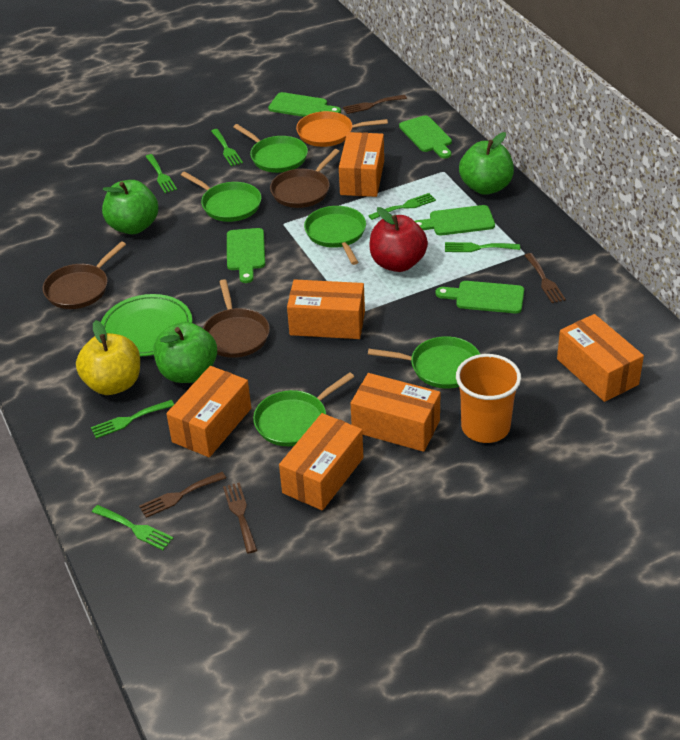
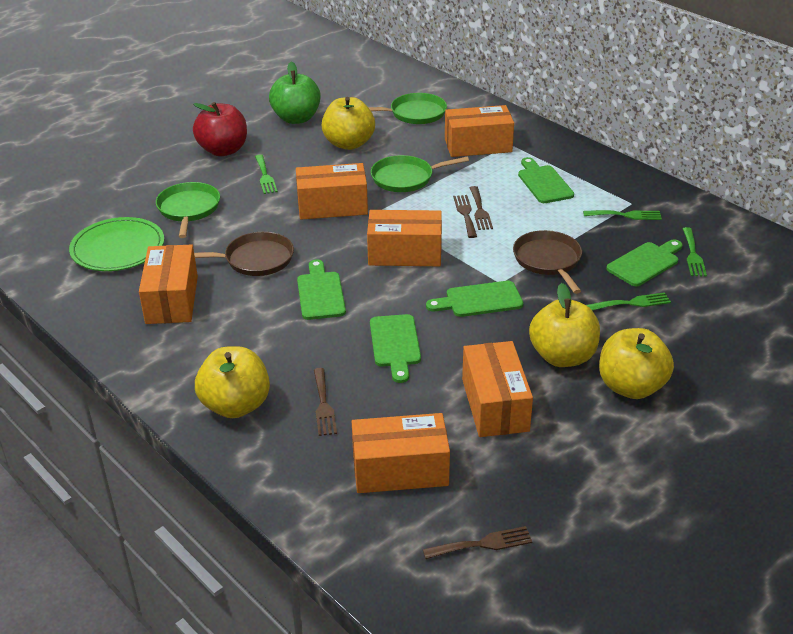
brown pan: [43,242,126,309] [203,279,270,358] [270,149,340,208] = 3 -> [194,232,294,276] [513,230,582,294] = 2
green apple: [102,180,158,234] [154,321,217,383] [459,132,514,195] = 3 -> [269,62,321,124] = 1
green fork: [91,400,174,439] [92,505,173,550] [145,154,177,193] [211,129,243,166] [368,193,436,220] [445,242,520,252] = 6 -> [255,154,278,194] [583,210,662,220] [586,292,671,310] [682,227,707,277] = 4
green pan: [181,171,261,222] [233,124,308,173] [253,372,354,446] [304,206,366,265] [368,336,480,388] = 5 -> [156,182,220,238] [368,93,447,124] [371,155,469,192] = 3
orange cup: [456,354,521,443] = 1 -> none = 0
orange pan: [296,111,388,147] = 1 -> none = 0
yellow apple: [76,320,140,395] = 1 -> [195,346,270,418] [322,97,375,150] [529,283,600,367] [599,328,674,399] = 4

